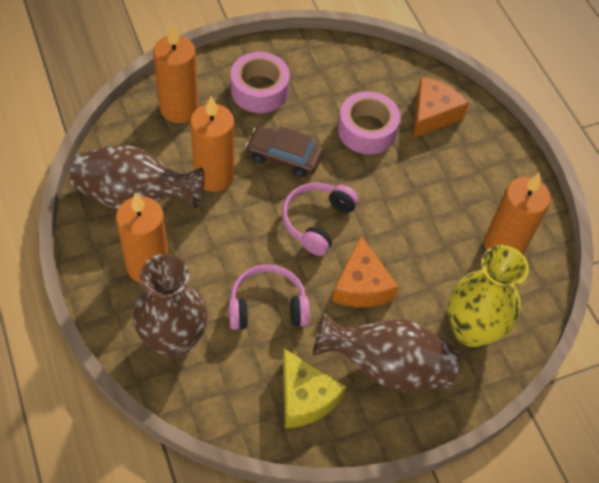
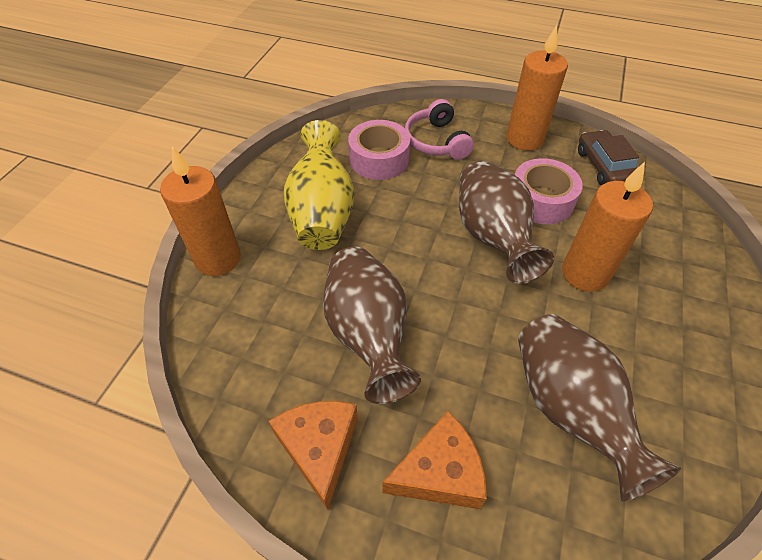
orange candle: [116,192,169,283] [153,25,199,123] [190,96,235,192] [484,173,551,254] = 4 -> [160,146,241,276] [506,25,568,150] [562,162,653,292] = 3
pink headphones: [229,264,310,330] [282,182,359,256] = 2 -> [405,99,474,160] = 1
yellow cheese: [283,349,346,429] = 1 -> none = 0

